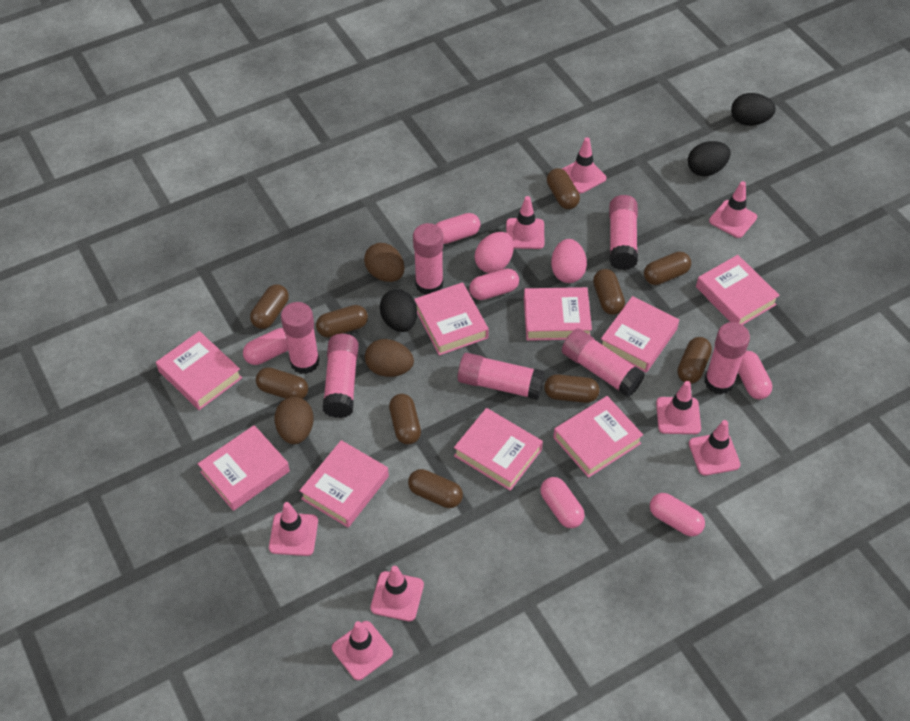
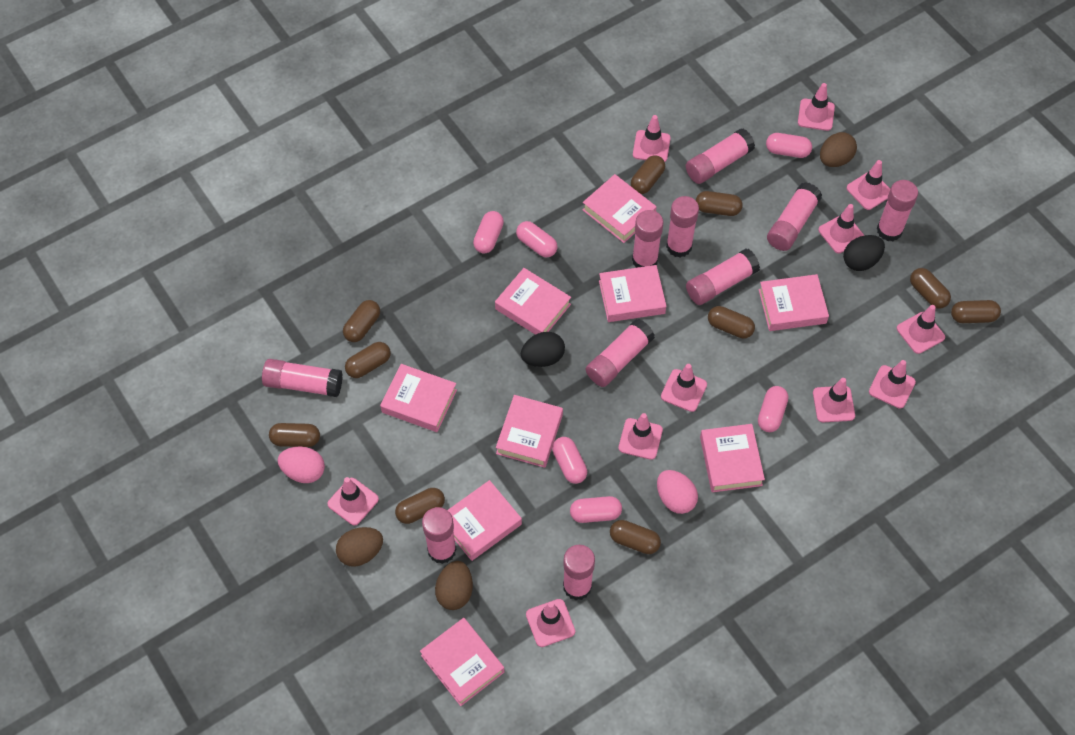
black egg: [380,289,417,332] [688,141,730,176] [731,93,776,126] = 3 -> [521,332,565,367] [843,235,885,271] = 2
pink glue stick: [281,302,320,374] [323,334,359,418] [413,223,443,295] [458,353,545,400] [562,329,645,397] [609,195,638,270] [704,322,750,394] = 7 -> [262,359,343,397] [422,507,457,564] [563,545,595,600] [586,319,655,387] [632,210,664,268] [666,196,699,258] [686,128,755,184] [686,249,760,305] [767,182,822,251] [877,180,918,241] = 10
pink traffic cone: [269,502,318,556] [332,621,393,680] [370,566,424,621] [506,196,545,249] [562,137,606,193] [656,381,701,434] [689,420,741,476] [709,181,757,238] = 8 -> [327,477,379,525] [526,599,575,647] [618,413,663,460] [633,115,671,162] [661,364,707,412] [798,83,835,131] [813,378,855,422] [818,204,864,253] [847,160,890,210] [869,360,916,409] [897,305,945,354] = 11

